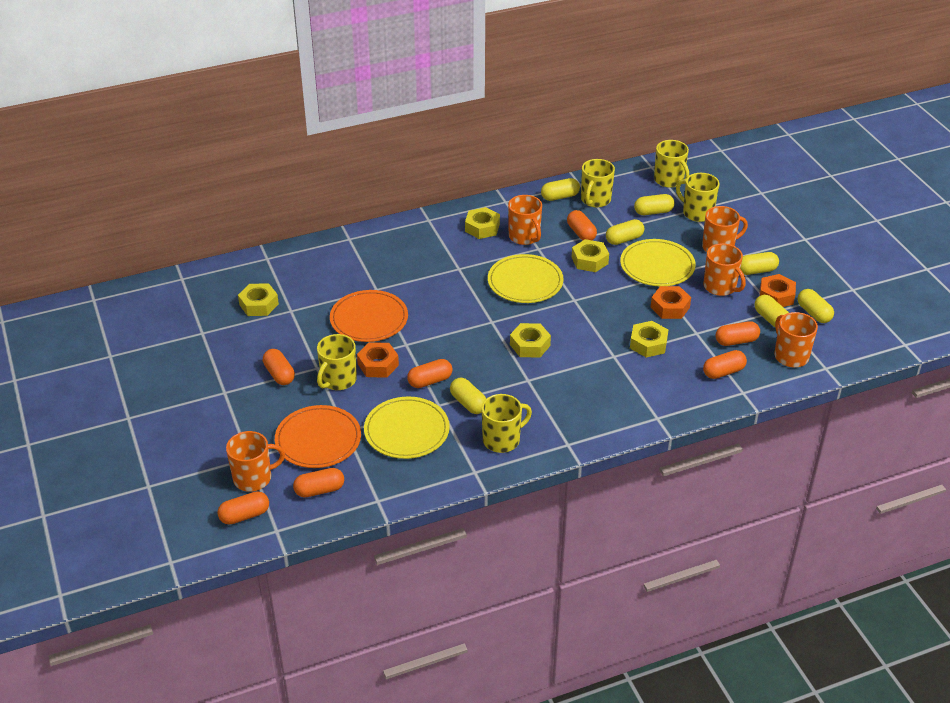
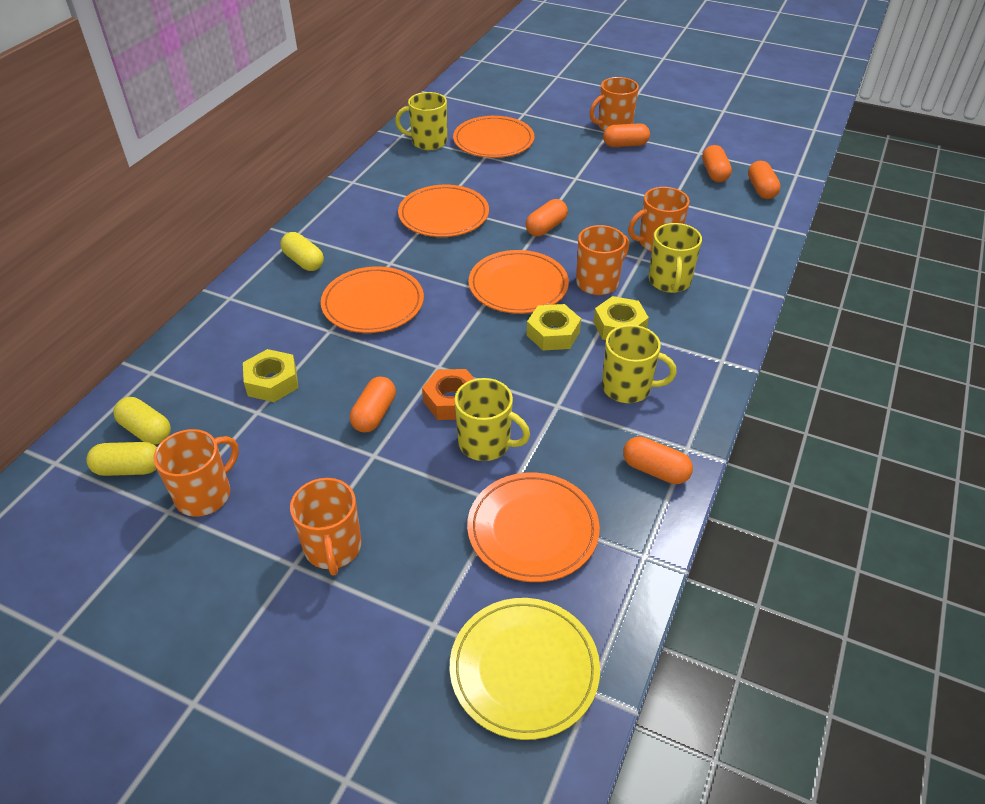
orange capsule: [217,491,269,525] [263,349,295,385] [293,468,344,497] [407,359,452,388] [567,210,597,240] [703,350,747,379] [716,321,760,346] = 7 -> [350,377,396,432] [526,199,568,236] [603,123,650,147] [623,437,693,484] [702,145,732,182] [748,161,781,199] = 6
orange nut: [357,342,399,378] [651,286,691,319] [759,274,796,307] = 3 -> [422,369,474,420] = 1
orange plate: [275,405,361,468] [330,290,408,342] = 2 -> [321,266,424,333] [398,185,489,237] [453,116,534,158] [467,472,600,582] [469,250,569,314] = 5
yellow capsule: [450,378,487,414] [541,178,580,201] [606,219,644,245] [634,194,675,215] [740,252,779,275] [754,295,789,327] [798,289,834,323] = 7 -> [86,442,157,476] [113,397,171,445] [280,232,324,271] = 3
yellow mug: [317,334,357,390] [482,394,532,453] [581,159,615,207] [654,140,689,188] [676,173,719,222] = 5 -> [395,92,447,150] [454,378,530,461] [602,325,677,403] [649,223,702,293] = 4
yellow nut: [238,283,279,316] [465,207,500,239] [510,323,551,358] [572,239,609,272] [630,321,668,358] = 5 -> [243,349,298,402] [527,304,581,350] [594,296,649,340] = 3
yellow plate: [364,397,450,459] [488,254,563,303] [620,239,696,286] = 3 -> [450,598,600,740] = 1

